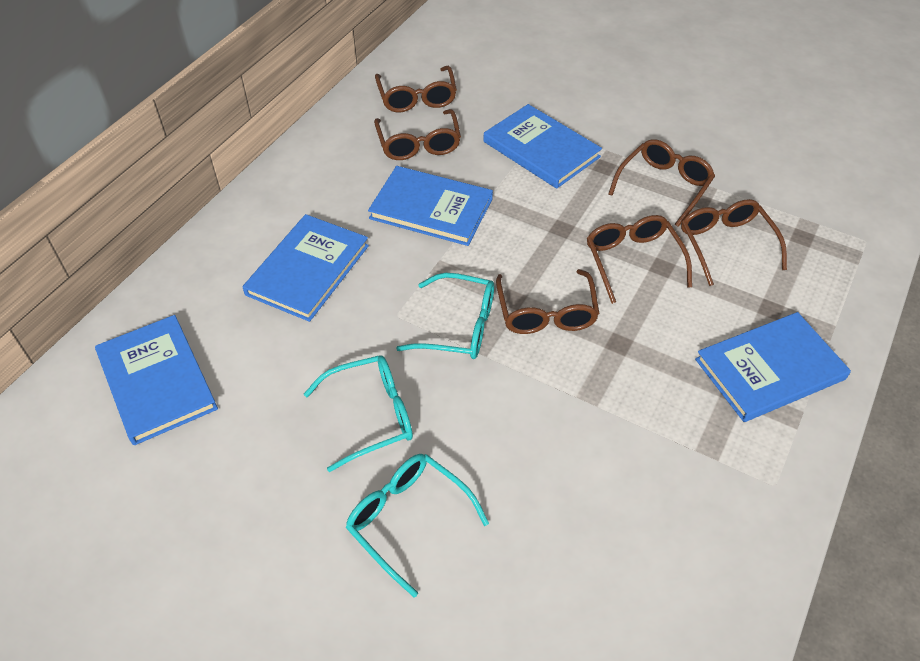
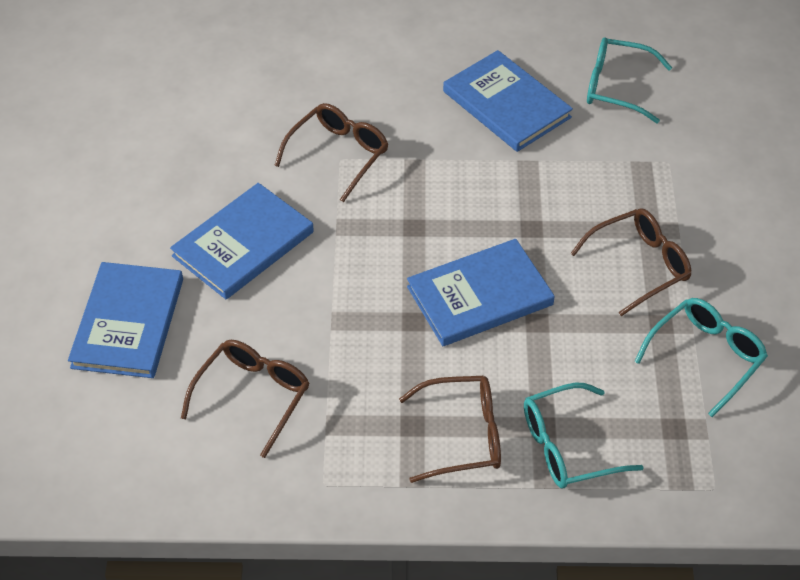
blue book: [95,315,218,445] [243,214,369,322] [368,166,493,246] [483,104,602,189] [695,312,851,422] = 5 -> [68,262,183,378] [170,183,314,299] [407,239,555,346] [443,50,573,152] = 4
brown glasses: [374,109,461,160] [375,66,457,112] [496,269,599,334] [587,215,692,304] [608,139,715,227] [681,199,787,286] = 6 -> [181,340,310,458] [274,103,389,202] [399,376,501,483] [570,208,691,316] = 4

